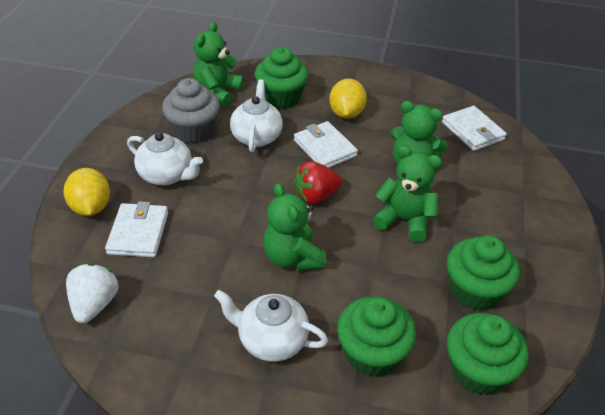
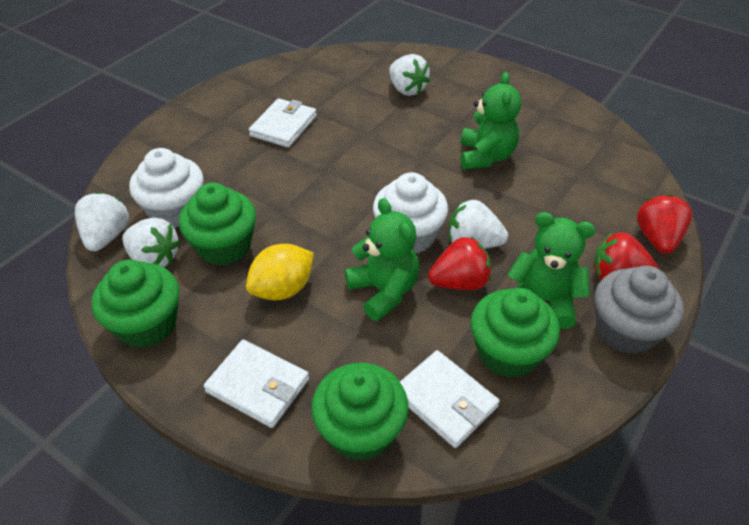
green teddy bear: [193,22,243,106] [263,183,327,271] [373,146,442,242] [390,101,448,165] = 4 -> [345,198,419,321] [461,72,521,169] [507,212,595,329] = 3
red strawberry: [293,161,342,204] = 1 -> [428,237,491,290] [593,232,658,280] [637,194,692,254] = 3
white cupcake: none = 0 -> [129,148,203,228] [373,172,448,253] = 2
white strawberry: [66,264,119,323] = 1 -> [75,192,129,251] [122,217,181,267] [389,54,430,96] [449,200,508,249] = 4
white teapot: [127,132,203,185] [214,290,328,361] [230,79,283,152] = 3 -> none = 0
yellow lemon: [63,168,110,216] [329,79,367,119] = 2 -> [246,244,314,300] = 1

